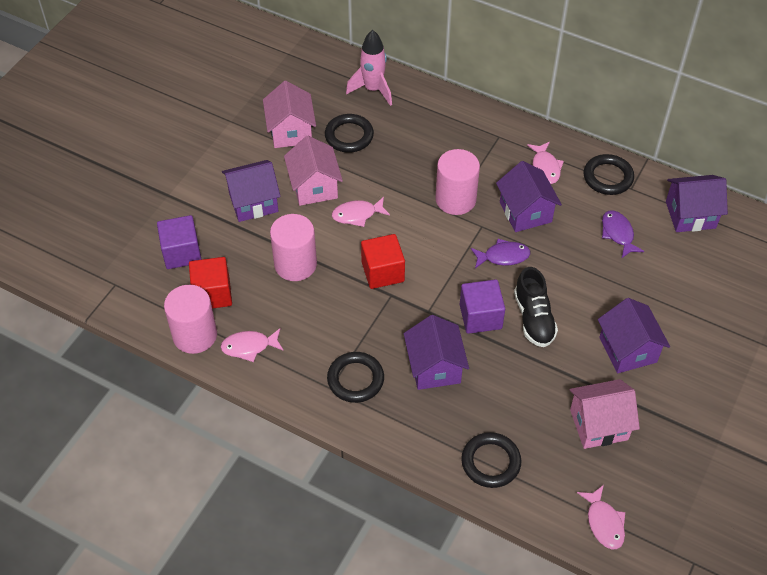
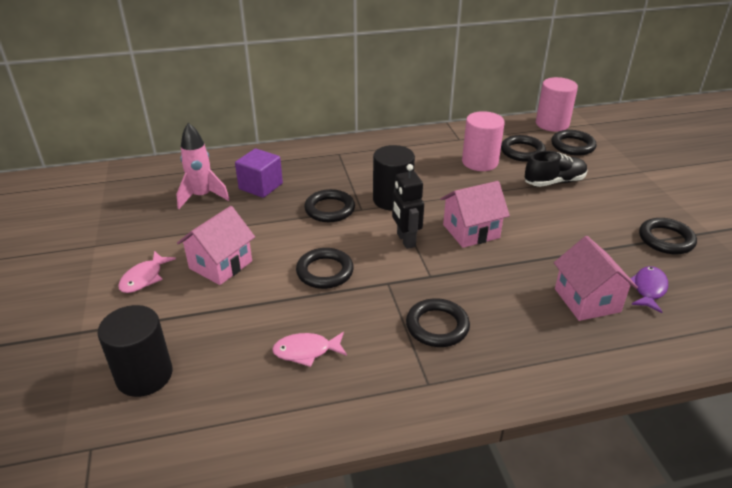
black cylinder: none = 0 -> [97,305,173,397] [373,145,415,211] = 2
black ring: [325,114,374,153] [327,352,384,403] [461,432,522,488] [584,154,634,195] = 4 -> [296,248,354,289] [304,189,355,222] [406,298,470,347] [501,135,546,162] [551,130,596,156] [639,218,697,254] = 6
black robot: none = 0 -> [392,164,424,249] = 1
pink cylinder: [164,285,217,354] [270,214,317,281] [435,149,480,215] = 3 -> [462,111,505,171] [536,77,578,132] = 2
pink fish: [220,329,284,362] [332,197,390,227] [527,142,564,184] [577,485,625,549] = 4 -> [118,251,176,293] [272,332,347,367] = 2
purple cube: [157,215,202,269] [460,279,505,334] = 2 -> [235,148,283,198] = 1
purple fish: [471,239,530,268] [602,210,644,259] = 2 -> [630,266,668,313] = 1
purple house: [222,160,281,222] [404,315,469,390] [496,161,562,232] [598,298,670,373] [666,175,728,232] = 5 -> none = 0
red cube: [189,257,232,309] [361,234,405,289] = 2 -> none = 0

